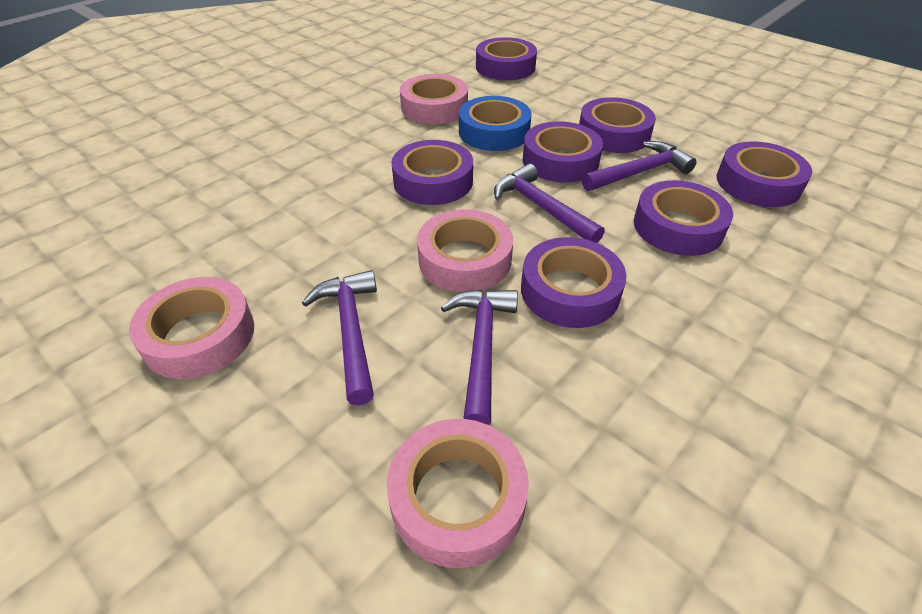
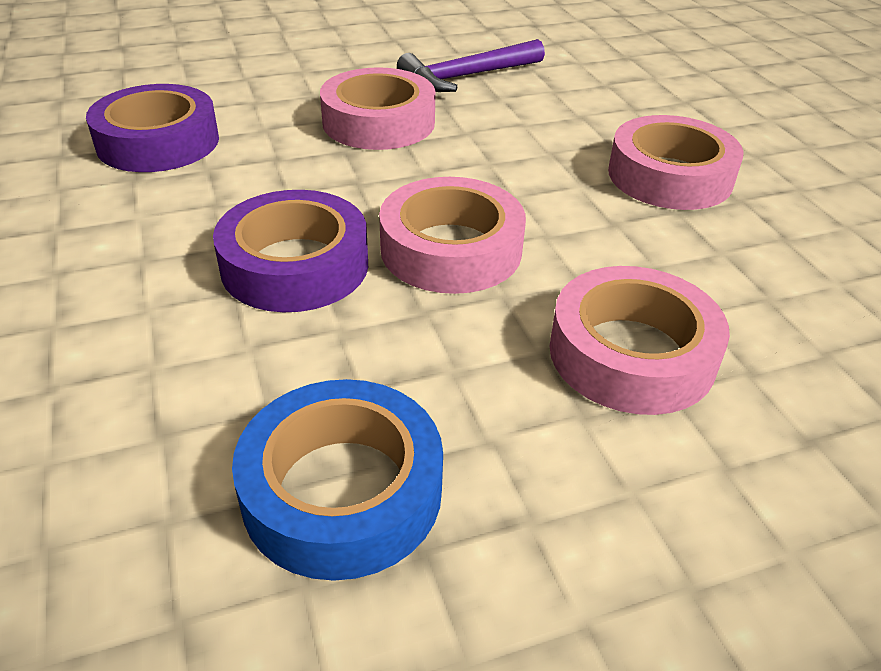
purple hammer: [302,270,377,405] [441,289,518,425] [494,164,605,243] [582,141,697,191] = 4 -> [397,39,545,92] = 1
purple tape: [391,140,473,205] [476,37,537,80] [521,237,626,328] [523,121,603,183] [579,97,656,153] [634,180,733,256] [717,141,812,207] = 7 -> [86,84,219,172] [213,190,368,312] = 2

